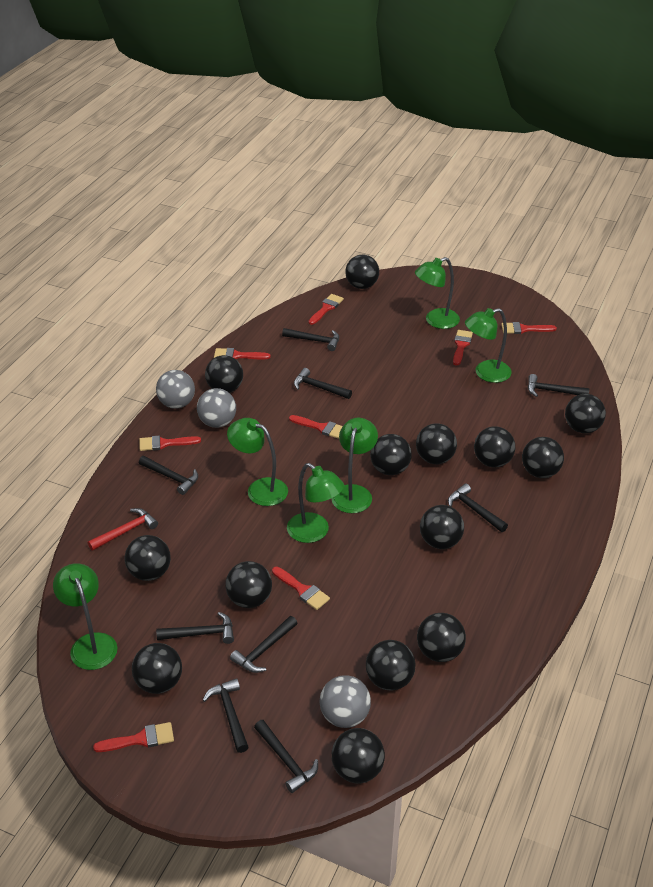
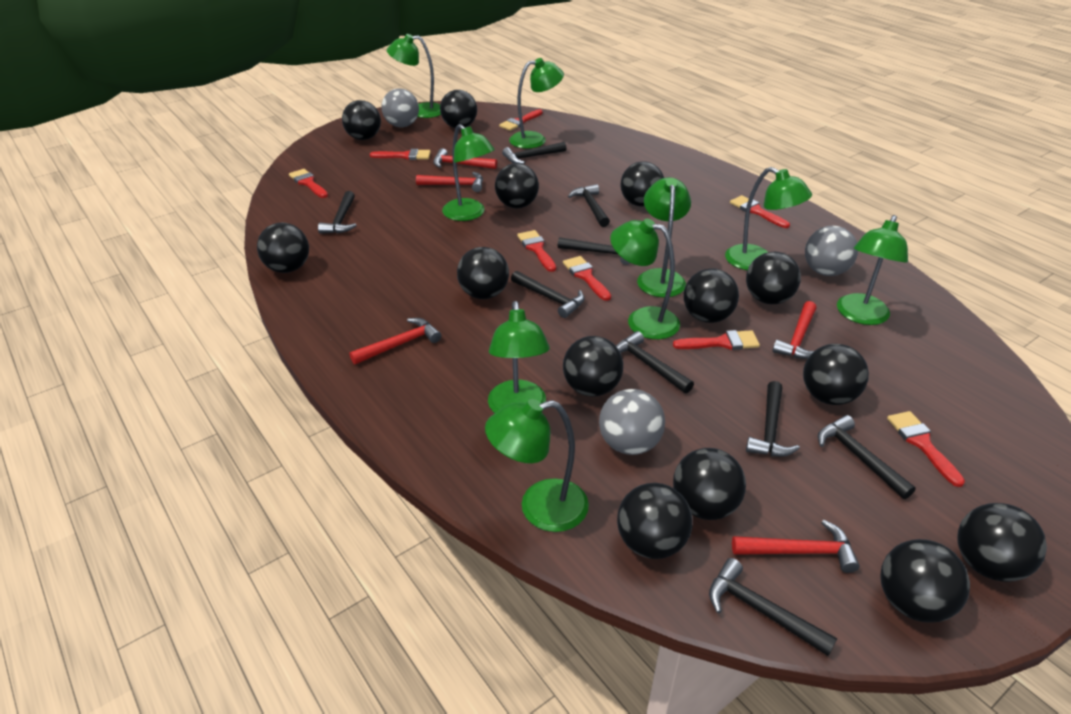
green lamp: [53,563,117,670] [227,418,288,506] [287,463,344,543] [331,418,378,513] [415,257,460,329] [465,308,512,383] = 6 -> [387,34,441,118] [442,124,495,221] [485,399,589,532] [488,301,550,413] [509,58,564,149] [610,218,680,339] [637,177,691,297] [725,167,812,270] [837,215,908,325] = 9
red hammer: [88,508,158,551] = 1 -> [349,318,441,365] [416,172,483,192] [433,148,497,169] [732,520,860,573] [772,301,816,359] = 5

